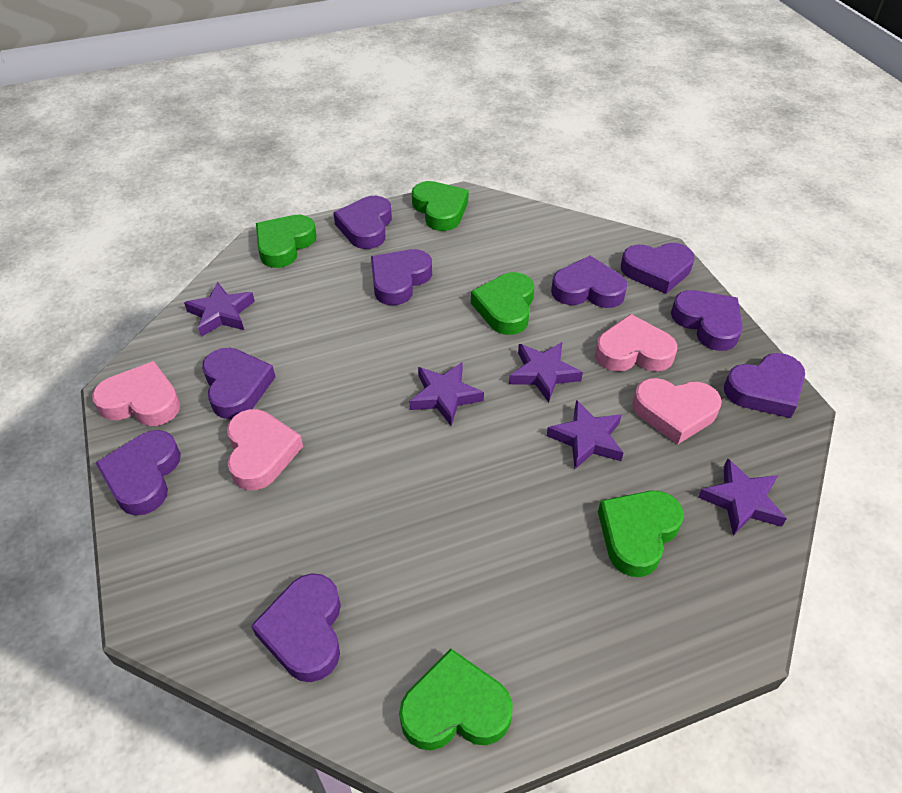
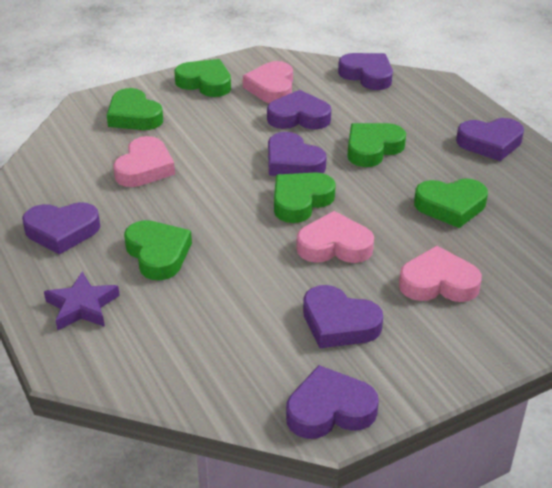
green heart: [256,215,316,268] [399,649,513,750] [412,181,468,231] [471,272,534,335] [598,491,684,577] = 5 -> [107,88,163,130] [124,220,192,280] [174,59,231,97] [274,172,336,223] [347,123,406,167] [414,178,488,228] = 6
purple heart: [96,430,181,516] [202,348,275,419] [251,573,341,682] [334,196,392,249] [371,249,432,305] [551,256,627,308] [621,243,695,294] [671,290,743,351] [724,353,805,418] = 9 -> [22,202,100,255] [267,90,331,129] [268,132,327,176] [286,365,379,439] [303,285,383,348] [338,53,393,90] [456,118,524,161] = 7
purple star: [184,282,255,337] [410,362,484,426] [509,342,583,402] [547,400,623,470] [698,458,787,536] = 5 -> [44,272,120,330] = 1

